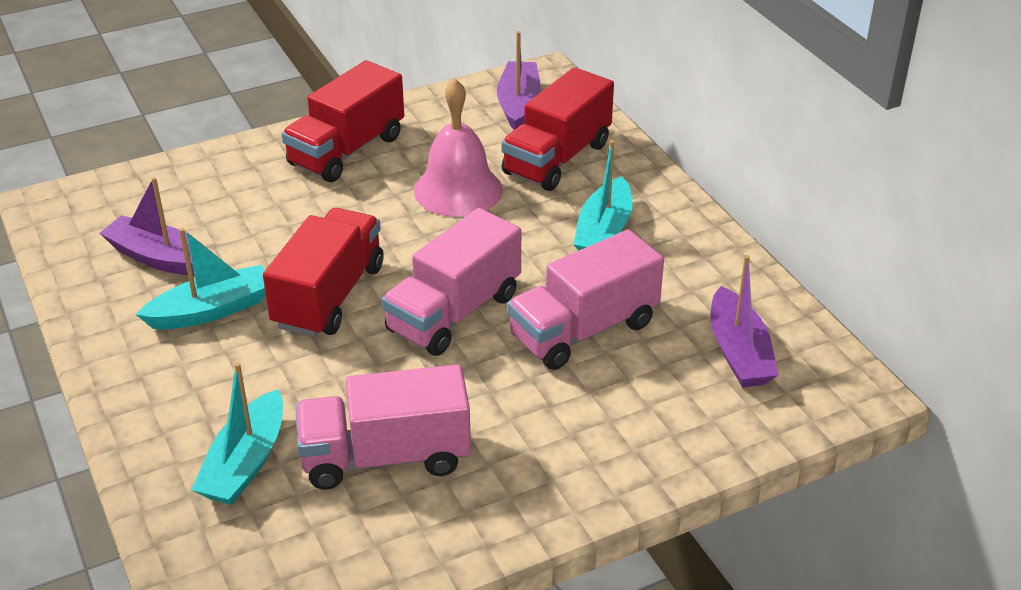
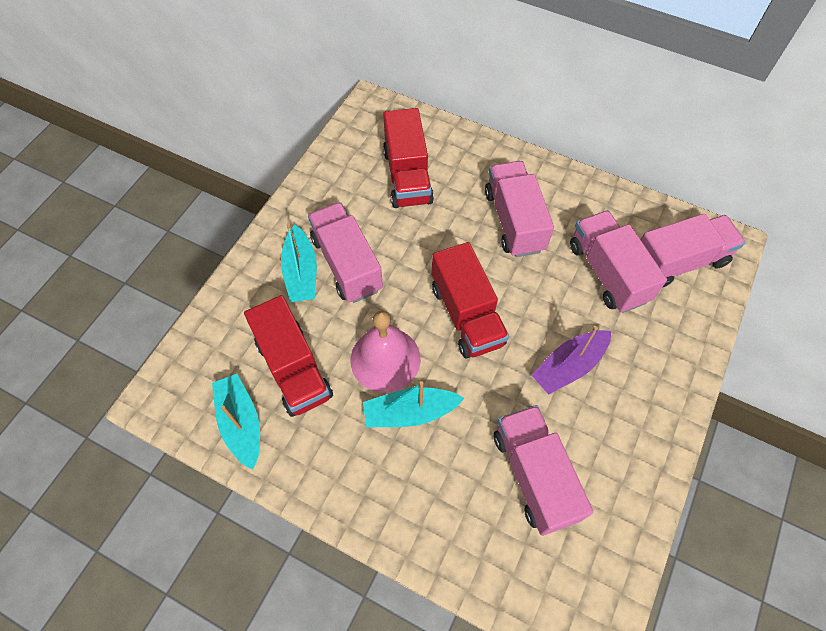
pink truck: [295,364,471,489] [382,208,521,356] [507,229,664,370] = 3 -> [308,202,383,303] [485,161,554,257] [494,405,593,536] [570,210,667,313] [641,214,745,288] = 5
purple boat: [100,177,203,276] [497,31,541,130] [711,255,779,387] = 3 -> [532,326,611,395] = 1

